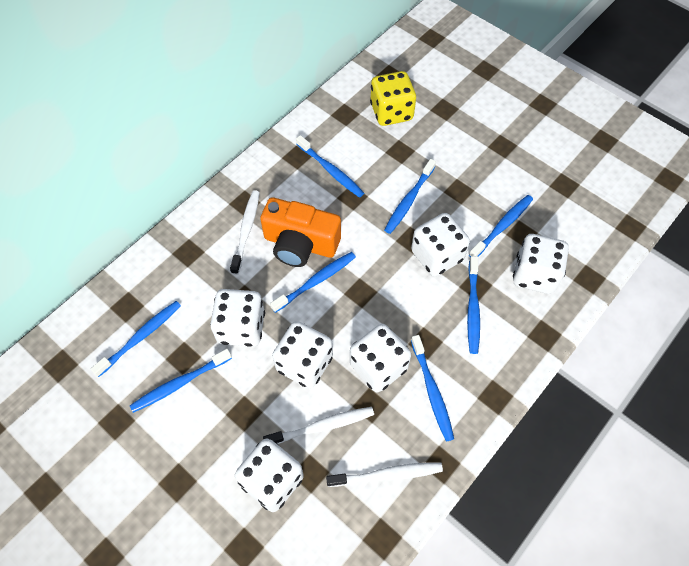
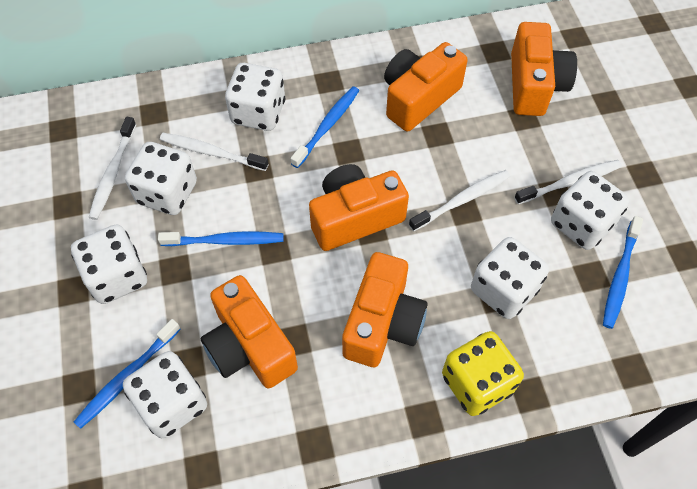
blue toothbrush: [91,301,181,377] [130,349,232,413] [270,252,356,313] [296,135,364,198] [384,159,436,234] [411,335,454,442] [467,256,480,354] [469,195,533,258] = 8 -> [74,319,181,429] [158,231,283,246] [291,86,359,168] [603,216,643,329] = 4
orange camera: [260,197,341,267] = 1 -> [201,275,298,388] [309,164,409,251] [342,252,428,367] [384,42,468,132] [511,22,577,116] = 5
white toothbrush: [230,190,260,275] [263,407,374,444] [326,462,443,487] = 3 -> [88,117,136,220] [160,133,268,171] [409,170,510,231] [514,160,622,204] = 4

